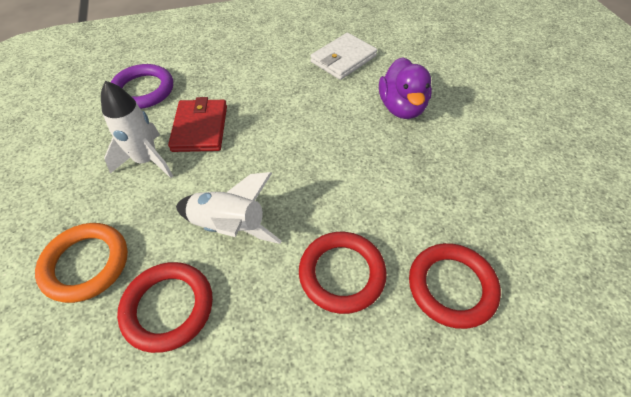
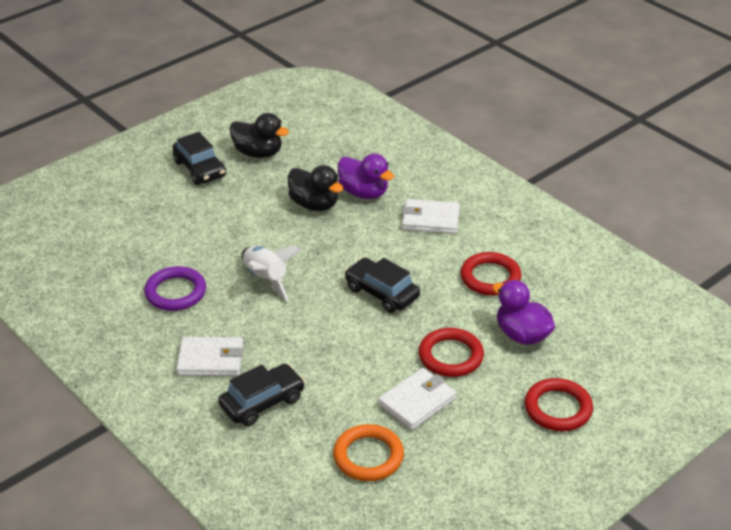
black car: none = 0 -> [173,132,226,185] [218,364,305,426] [345,257,420,313] = 3
black duck: none = 0 -> [230,113,289,158] [288,165,343,211] = 2
purple duck: [379,57,432,119] = 1 -> [338,153,394,199] [492,280,555,345] = 2
red wallet: [168,97,227,152] = 1 -> none = 0
white rocket: [101,81,173,178] [176,172,282,244] = 2 -> [242,246,302,301] = 1
white wallet: [311,33,377,80] = 1 -> [176,337,243,376] [378,368,457,430] [402,199,460,234] = 3

